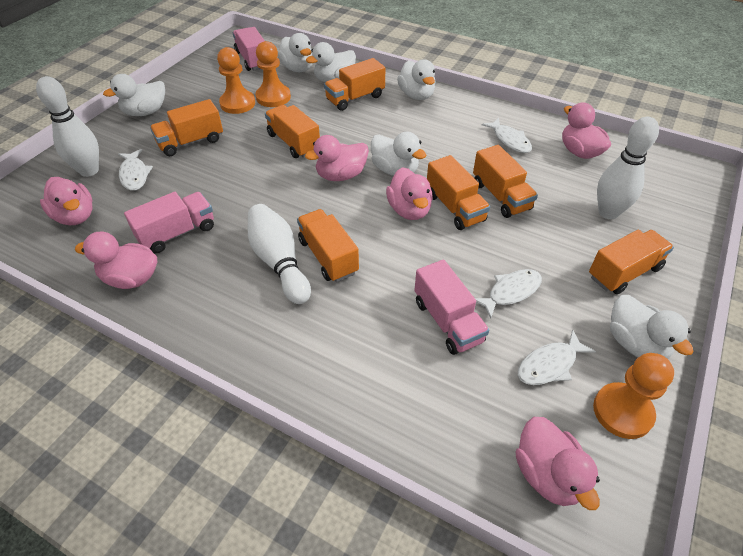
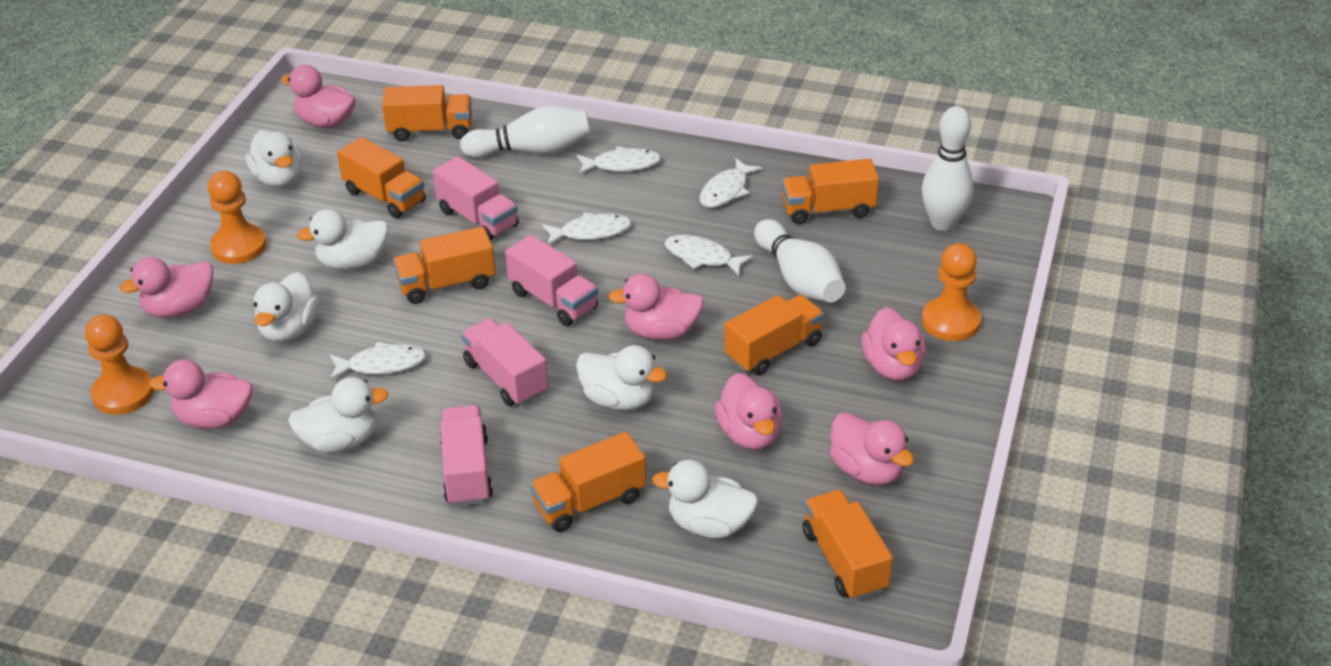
pink duck: [40,177,92,225] [75,232,157,289] [305,135,369,181] [386,167,433,220] [516,417,600,510] [562,103,611,159] = 6 -> [120,257,213,318] [149,359,253,429] [281,65,356,128] [609,273,704,340] [715,373,783,450] [830,412,914,485] [861,307,926,381] = 7
pink truck: [124,192,214,253] [233,27,265,71] [415,259,489,355] = 3 -> [432,156,519,241] [440,405,493,506] [461,318,548,406] [505,235,598,326] = 4
white fish: [118,149,153,191] [475,269,542,319] [481,118,532,153] [518,330,596,385] = 4 -> [330,342,426,380] [542,212,631,245] [577,146,661,174] [664,235,753,276] [699,158,762,208] = 5

